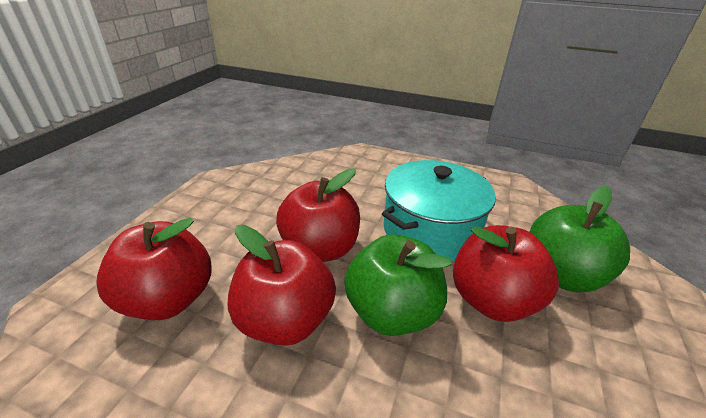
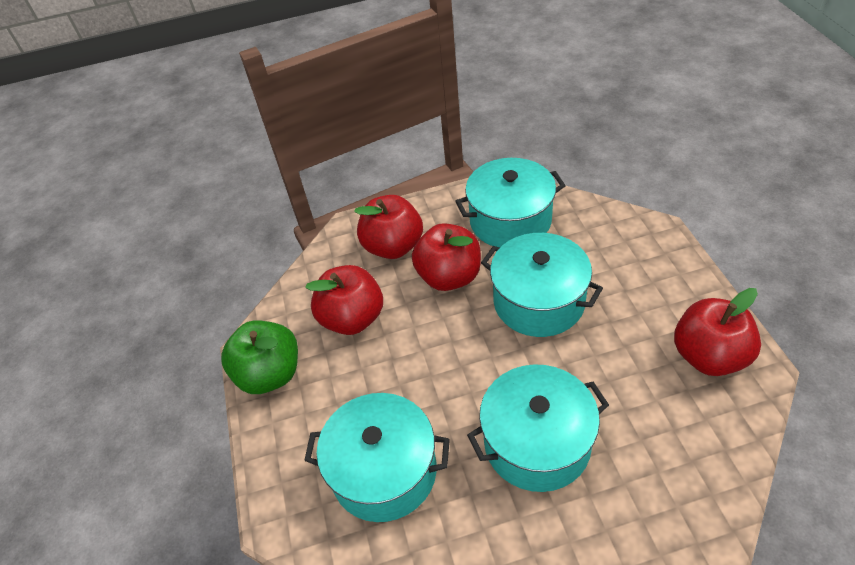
green apple: [344,234,452,336] [530,186,630,292] = 2 -> [221,321,298,394] = 1
turquoise pot: [382,160,496,262] = 1 -> [304,393,450,522] [455,158,566,248] [467,364,609,492] [481,233,603,337] = 4

